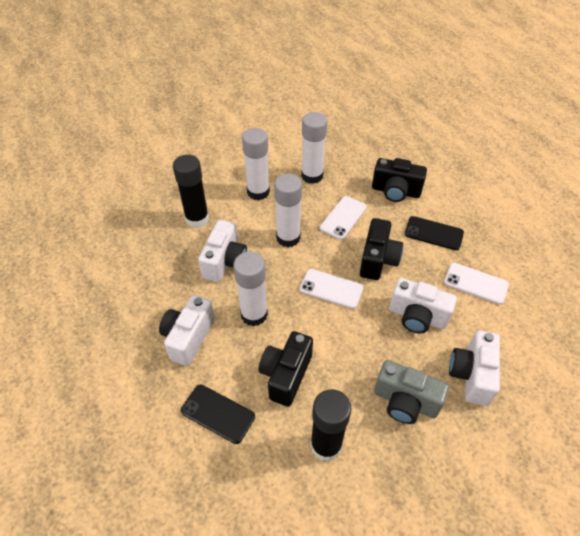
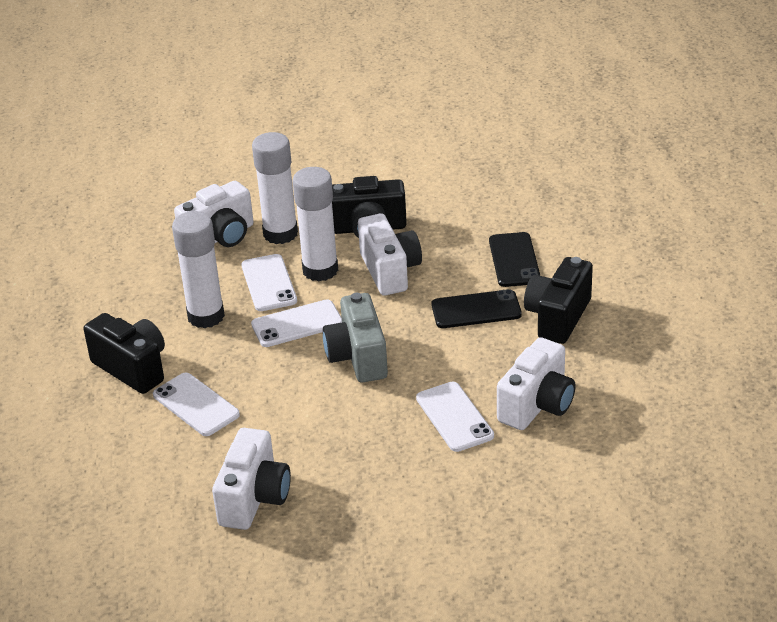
black glue stick: [173,155,209,228] [310,389,351,462] = 2 -> none = 0
white glue stick: [233,252,268,326] [242,128,270,200] [274,174,302,247] [301,112,327,184] = 4 -> [172,211,225,328] [252,132,298,244] [293,167,338,281] = 3
white phone: [299,269,364,309] [320,196,367,240] [444,263,509,305] = 3 -> [153,372,240,436] [241,254,297,311] [251,299,342,347] [416,382,494,452] = 4

